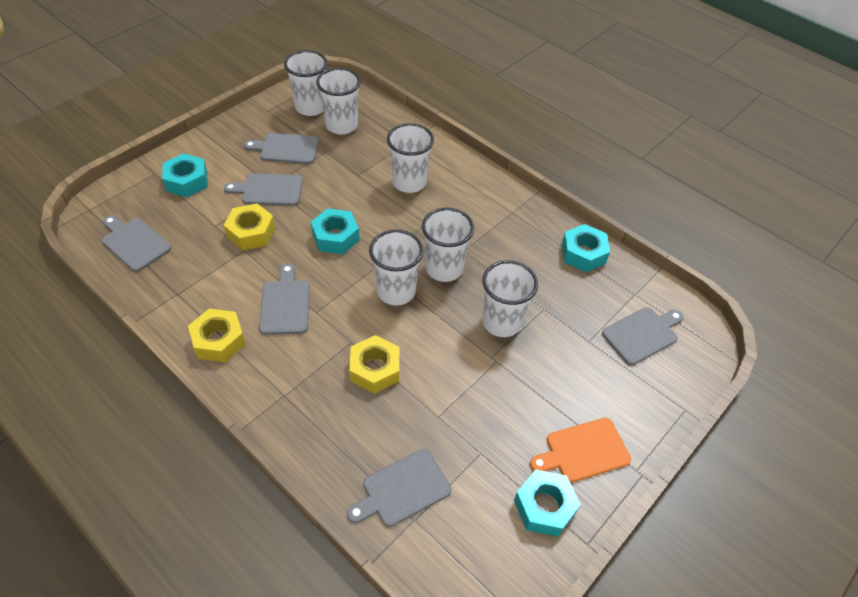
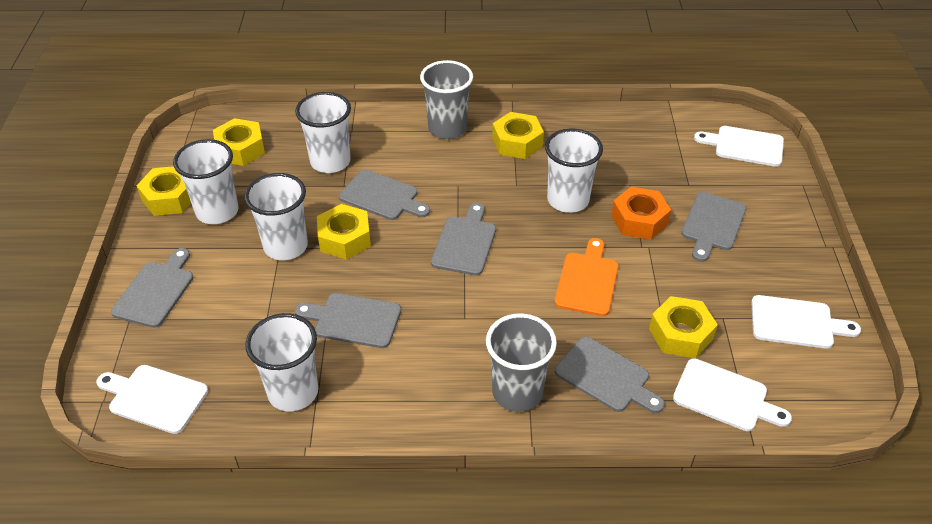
grey cup: none = 0 -> [420,60,473,139] [486,313,557,412] = 2
orange nut: none = 0 -> [611,187,671,240] = 1
turquoise nut: [162,153,208,197] [311,208,359,254] [514,470,581,537] [562,224,610,272] = 4 -> none = 0
white cup: [284,50,328,116] [316,68,361,135] [369,230,424,305] [387,123,434,193] [422,208,474,282] [482,260,538,337] = 6 -> [173,139,239,224] [244,173,308,260] [245,313,318,412] [295,92,351,173] [545,128,603,213] = 5
white cutting board: none = 0 -> [96,365,208,434] [673,358,792,431] [694,126,784,167] [751,295,861,349] = 4
yellow nut: [188,309,246,362] [224,204,275,250] [349,335,399,394] = 3 -> [136,166,191,216] [213,118,265,166] [317,204,371,260] [492,112,544,159] [649,296,718,358] = 5

